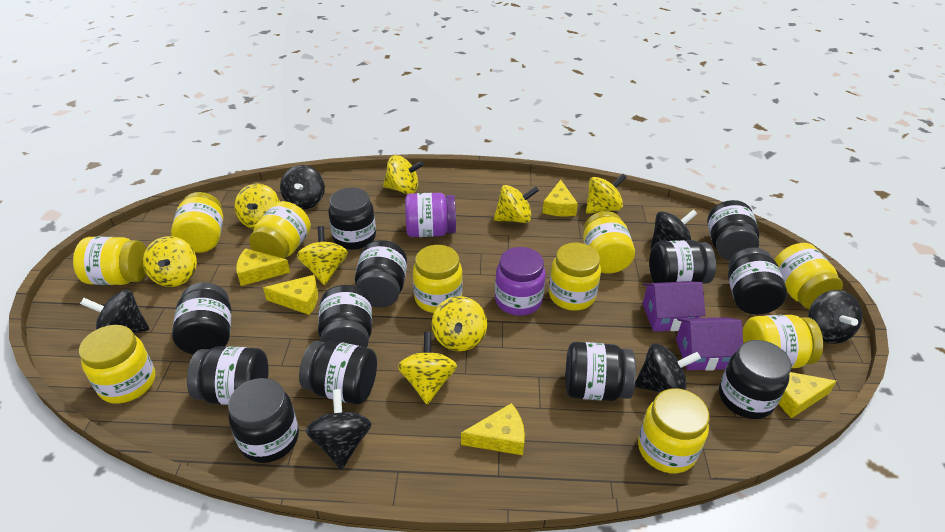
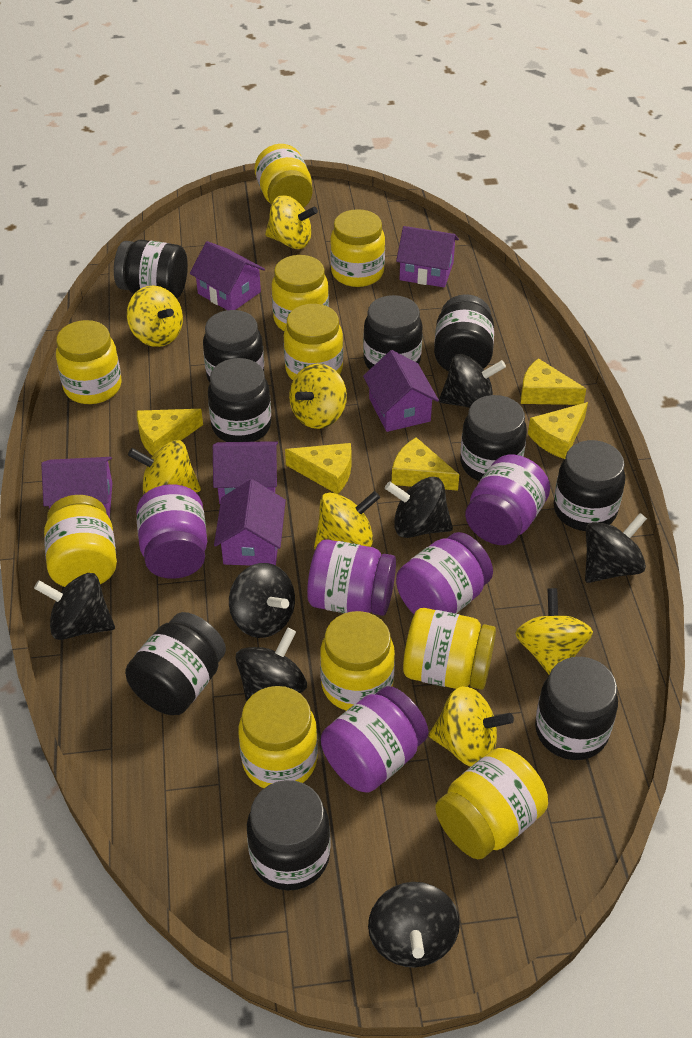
black jar: [172,282,231,355] [187,346,269,405] [228,378,299,463] [299,341,377,404] [318,285,372,348] [328,188,376,250] [355,240,407,307] [565,342,636,401] [649,240,716,284] [707,200,759,261] [719,340,791,419] [728,247,787,314] = 12 -> [114,240,188,299] [125,612,226,715] [203,310,264,382] [208,358,271,442] [247,780,331,891] [363,295,423,370] [434,294,494,371] [460,395,527,481] [535,657,618,760] [553,440,625,531] = 10
black spinning top: [80,290,149,333] [280,165,325,209] [306,389,372,470] [635,343,701,392] [650,210,697,249] [808,290,863,344] = 6 -> [34,573,115,640] [229,563,295,638] [236,627,307,702] [368,882,460,967] [385,477,453,538] [439,354,506,408] [585,513,647,583] = 7
purple house: [643,281,706,332] [676,317,743,371] = 2 -> [41,457,112,519] [190,241,265,310] [213,441,278,504] [214,479,286,566] [363,350,439,432] [396,226,459,287] = 6
purple jar: [405,193,456,237] [495,247,546,316] = 2 -> [136,484,207,579] [307,539,396,616] [321,686,429,792] [396,532,493,614] [465,455,550,545] = 5
yellow spinning top: [143,236,197,287] [234,184,280,229] [297,226,348,285] [383,155,424,194] [398,332,457,404] [432,296,487,351] [494,185,539,223] [586,173,626,214] = 8 -> [127,285,183,347] [128,440,201,494] [265,195,318,249] [289,364,347,429] [314,491,380,549] [429,686,514,767] [515,588,593,675] = 7

